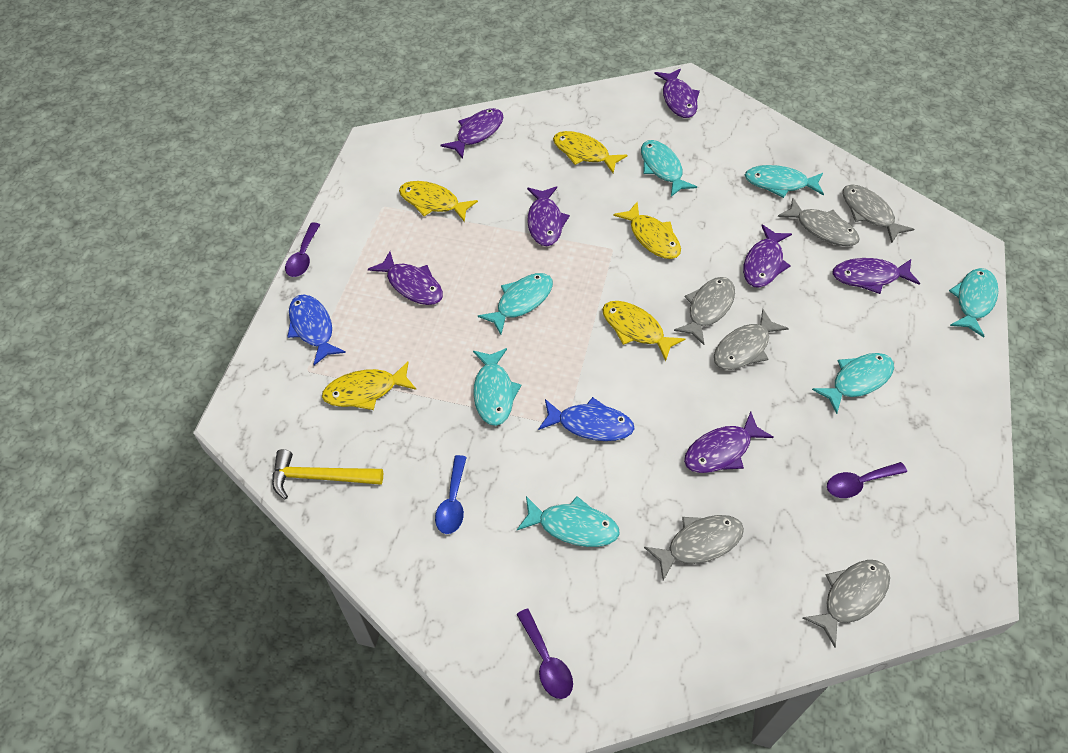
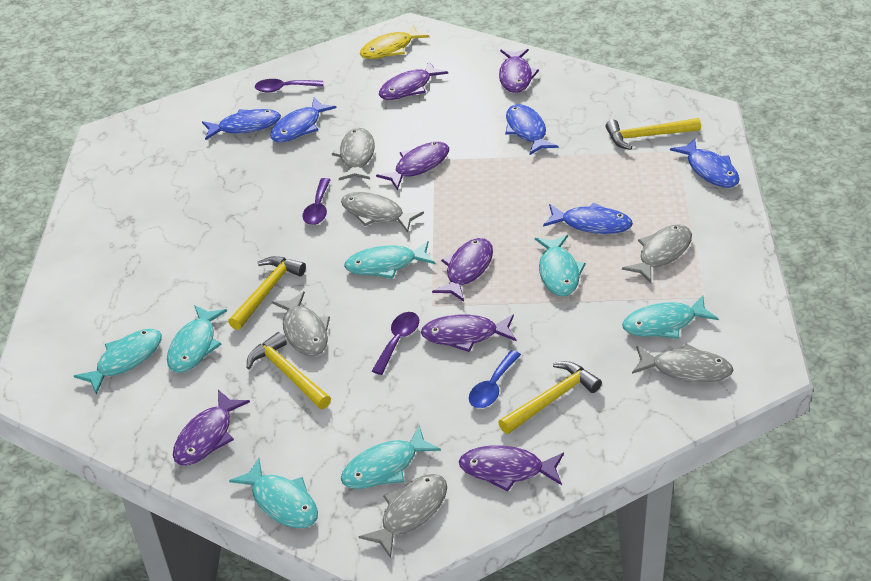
blue fish: [287,294,346,365] [538,397,635,441] = 2 -> [202,109,281,140] [270,98,336,143] [505,104,558,155] [543,203,633,234] [670,138,739,188] = 5
yellow fish: [322,361,416,410] [399,181,478,222] [553,131,628,173] [602,301,685,361] [613,202,681,259] = 5 -> [360,25,429,59] = 1
yellow hammer: [272,449,383,500] = 1 -> [228,256,306,330] [247,332,331,409] [498,361,602,434] [606,118,701,150] = 4

